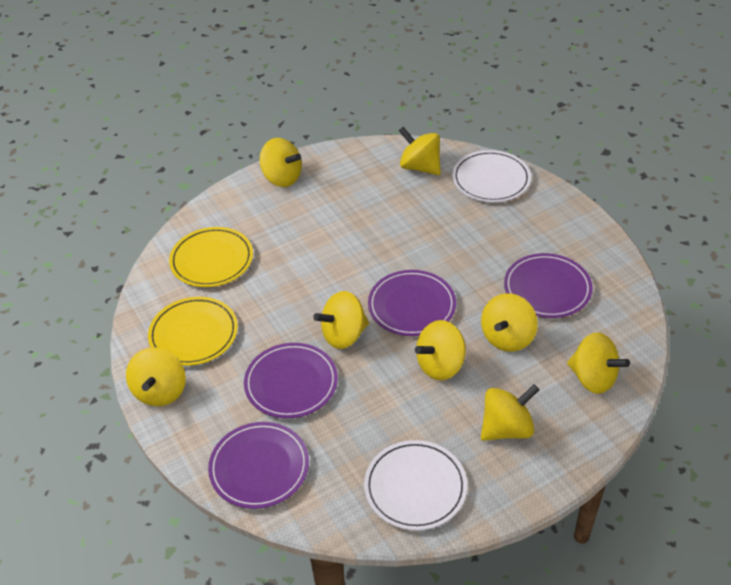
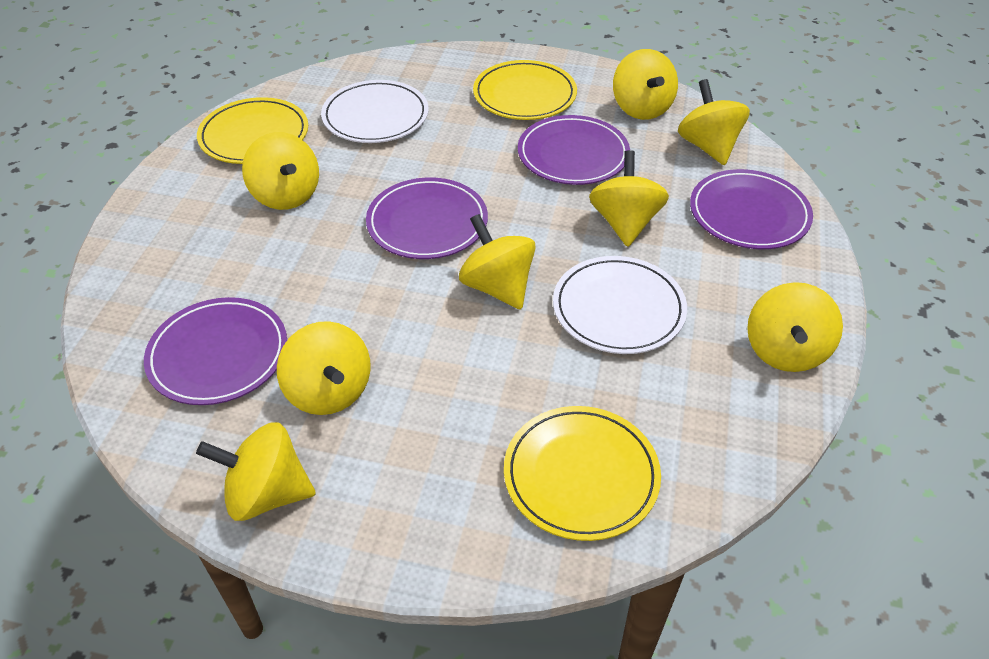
yellow plate: [148,297,238,366] [169,227,253,287] = 2 -> [197,97,308,164] [473,60,577,120] [504,406,661,541] = 3

